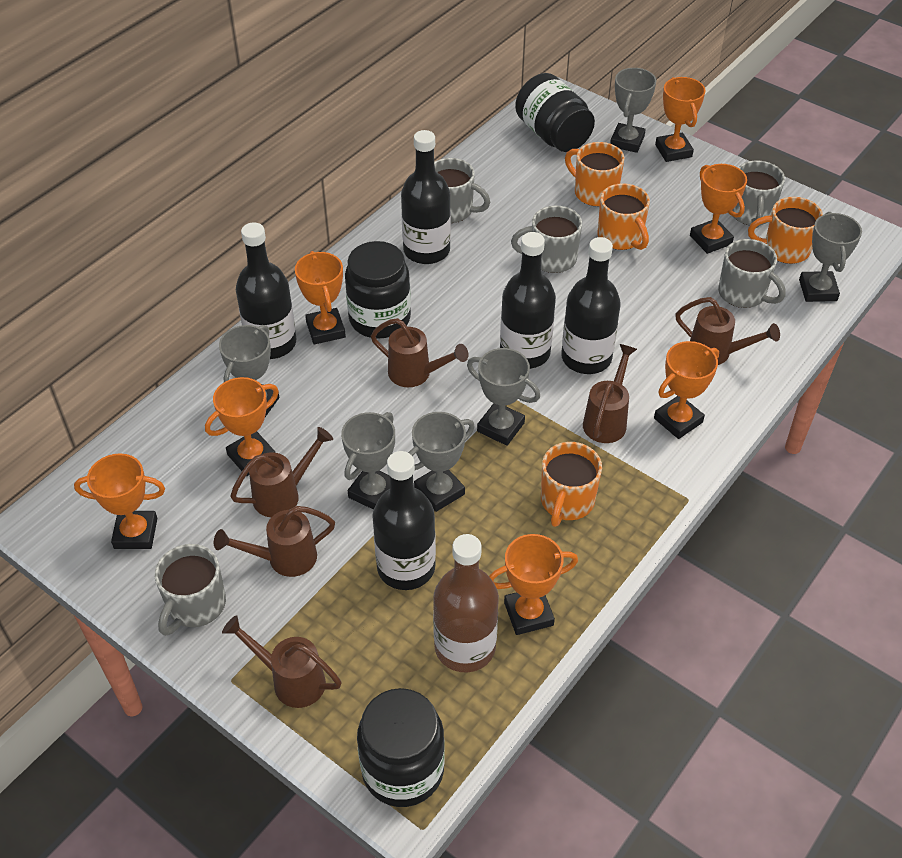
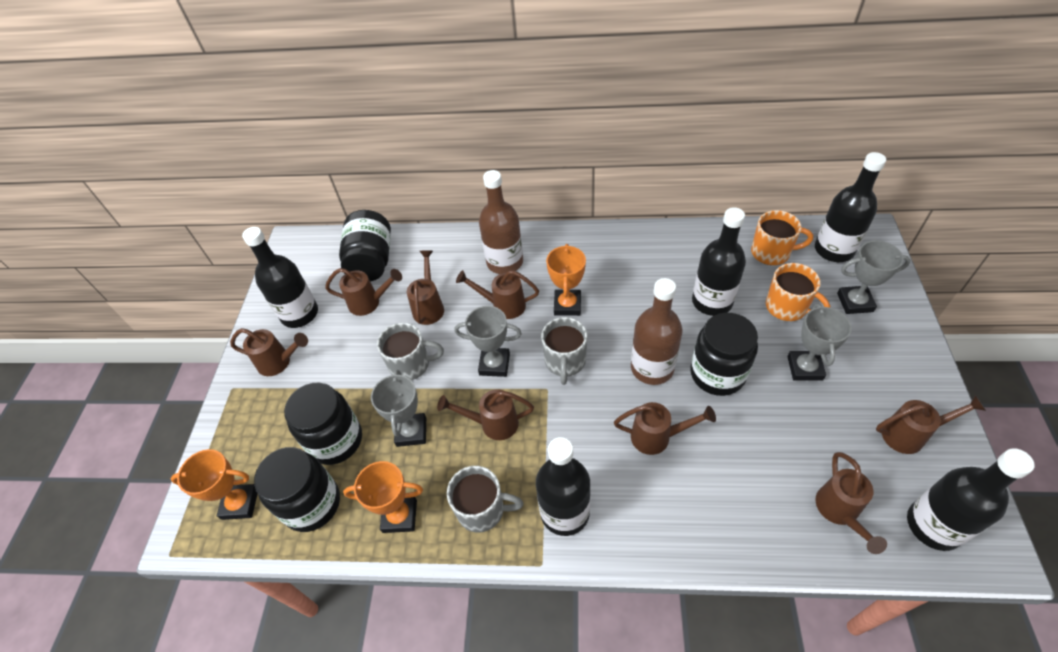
black jar: [345,241,411,339] [357,688,445,807] [515,73,595,152] = 3 -> [254,447,340,532] [284,383,362,465] [339,210,391,281] [690,313,758,396] = 4
brown bottle: [433,534,499,672] = 1 -> [479,170,523,274] [631,278,682,385] = 2
brown watering can: [214,506,335,577] [222,615,342,708] [230,427,333,517] [371,318,468,387] [583,344,637,443] [675,297,780,365] = 6 -> [230,328,308,376] [325,268,402,316] [407,251,444,325] [437,389,534,440] [456,270,539,319] [614,402,716,455] [815,452,887,554] [876,395,986,454] = 8
grey mug: [155,544,226,636] [434,158,490,223] [511,206,582,273] [718,239,786,308] [733,160,785,228] = 5 -> [377,323,444,380] [447,466,523,533] [541,317,587,385] = 3
grey trophy: [219,325,279,417] [341,412,395,510] [408,412,475,512] [467,348,540,446] [610,68,656,153] [799,212,862,302] = 6 -> [371,370,426,447] [455,306,522,377] [787,304,852,381] [837,241,911,314] = 4
orange mug: [541,442,602,527] [565,142,625,206] [598,183,650,250] [748,197,823,264] = 4 -> [751,210,813,265] [766,263,830,321] = 2
orange trophy: [74,453,165,549] [205,377,279,476] [295,251,346,344] [489,534,578,635] [654,341,719,439] [655,77,705,162] [690,164,747,254] = 7 -> [171,449,258,520] [343,461,423,533] [546,244,586,316] = 3

